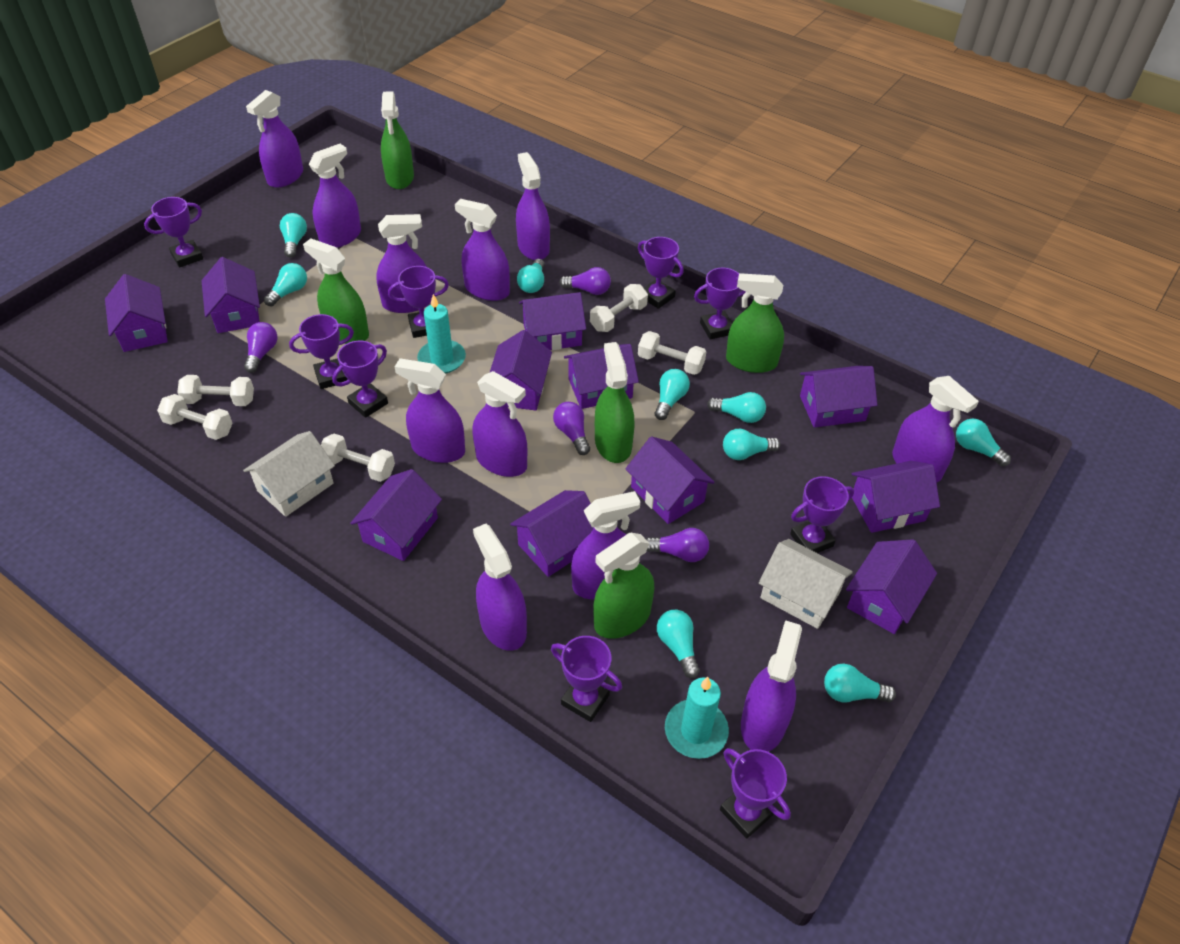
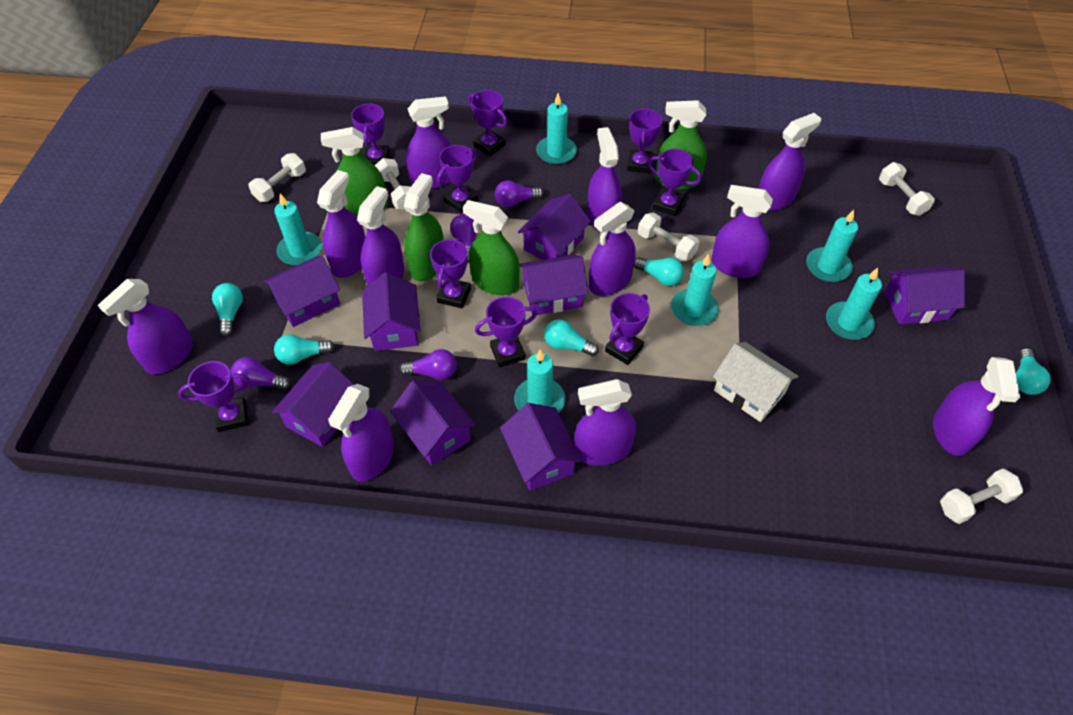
green spray bottle: [303,239,369,344] [381,91,414,189] [593,533,654,639] [595,342,634,463] [726,273,784,373] = 5 -> [321,127,388,217] [404,173,444,281] [463,200,520,295] [655,100,707,190] = 4
purple house: [105,274,168,352] [201,257,260,333] [350,469,442,561] [490,330,552,410] [510,490,594,577] [519,292,586,350] [564,344,639,409] [625,436,715,524] [800,366,877,428] [846,539,937,634] [852,461,940,533] = 11 -> [264,256,340,327] [272,362,354,447] [362,272,421,351] [390,381,476,465] [500,403,582,491] [518,194,591,260] [519,254,589,315] [884,266,966,324] = 8
turquoise candle: [417,294,466,374] [665,677,729,759] = 2 -> [274,193,322,266] [514,349,565,413] [536,93,577,165] [671,254,719,326] [806,210,858,282] [826,268,882,340] = 6
turquoise light bulb: [264,263,307,306] [280,213,307,258] [517,259,545,293] [655,369,690,420] [657,610,700,678] [707,392,766,423] [723,429,780,460] [824,663,896,702] [956,419,1011,466] = 9 -> [212,283,243,336] [274,334,335,365] [544,319,599,356] [634,257,684,286] [1016,348,1051,395] = 5
white house: [243,431,335,517] [759,539,853,629] = 2 -> [713,342,798,422] = 1

